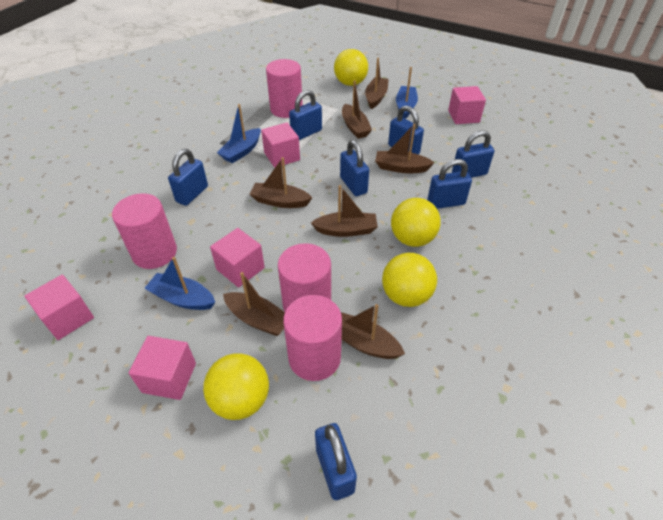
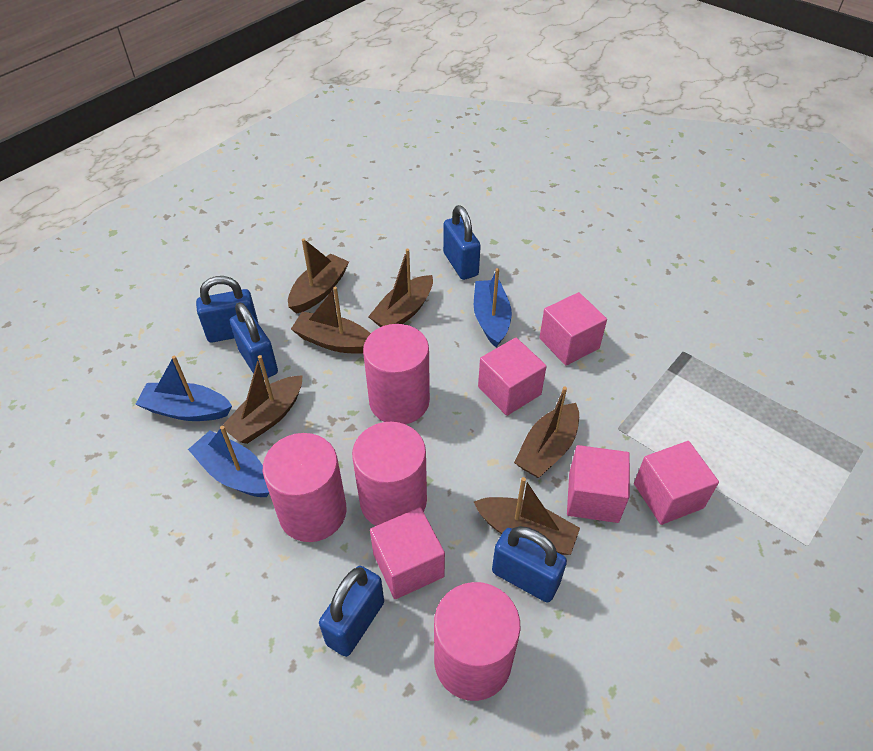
blue padlock: [168,149,208,206] [289,90,322,140] [315,423,357,500] [340,140,369,196] [388,106,424,154] [428,159,472,209] [452,130,495,178] = 7 -> [196,276,258,343] [230,302,278,378] [319,566,384,657] [443,205,481,280] [492,526,567,603] = 5
brown boat: [223,272,285,336] [250,157,312,208] [311,185,378,237] [341,304,405,359] [342,80,372,139] [365,58,389,109] [375,124,434,173] = 7 -> [222,355,303,444] [288,238,349,314] [291,287,371,354] [368,249,433,327] [474,477,580,555] [514,387,579,478] = 6
yellow ball: [203,353,269,420] [334,49,368,86] [382,253,437,307] [391,198,441,247] = 4 -> none = 0

